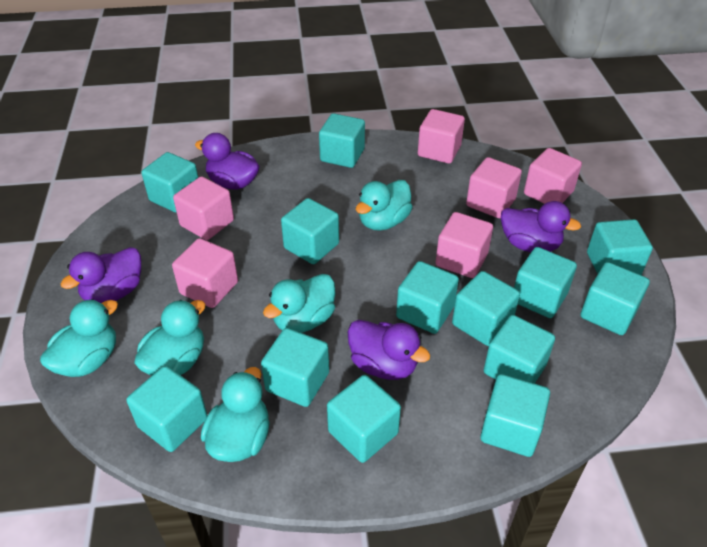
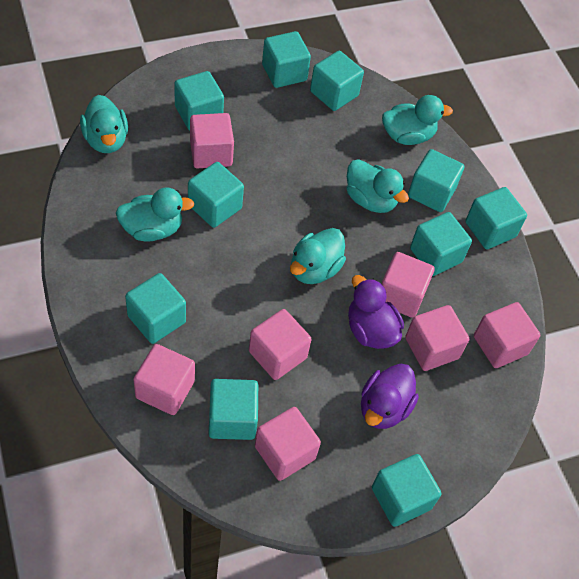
pink cube: [172,238,238,308] [173,177,234,240] [418,109,465,164] [436,212,493,278] [466,157,522,218] [524,148,582,204] = 6 -> [133,344,195,415] [190,113,234,168] [249,309,312,380] [255,407,321,481] [381,252,435,318] [405,305,469,371] [474,302,540,368] = 7
purple duck: [61,247,141,303] [195,133,260,189] [348,320,430,380] [501,201,581,252] = 4 -> [348,275,404,349] [361,364,419,429] = 2
turquoise cube: [126,366,208,452] [141,152,198,213] [261,328,329,407] [281,198,339,264] [319,113,365,168] [327,375,401,463] [396,261,459,334] [452,271,520,346] [480,374,550,457] [484,315,555,384] [514,247,577,318] [580,262,650,335] [587,219,653,275] = 13 -> [125,273,186,344] [174,71,224,131] [188,162,244,228] [209,379,258,440] [262,31,311,88] [310,51,364,111] [372,454,442,527] [408,149,464,212] [410,212,472,276] [465,187,527,249] = 10

